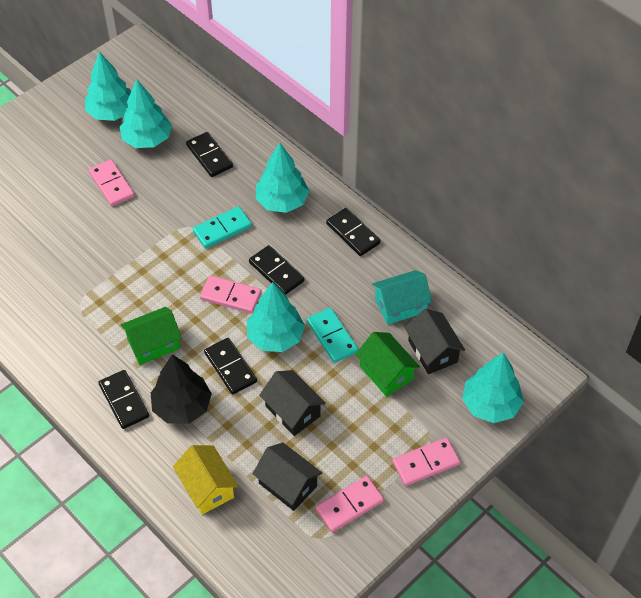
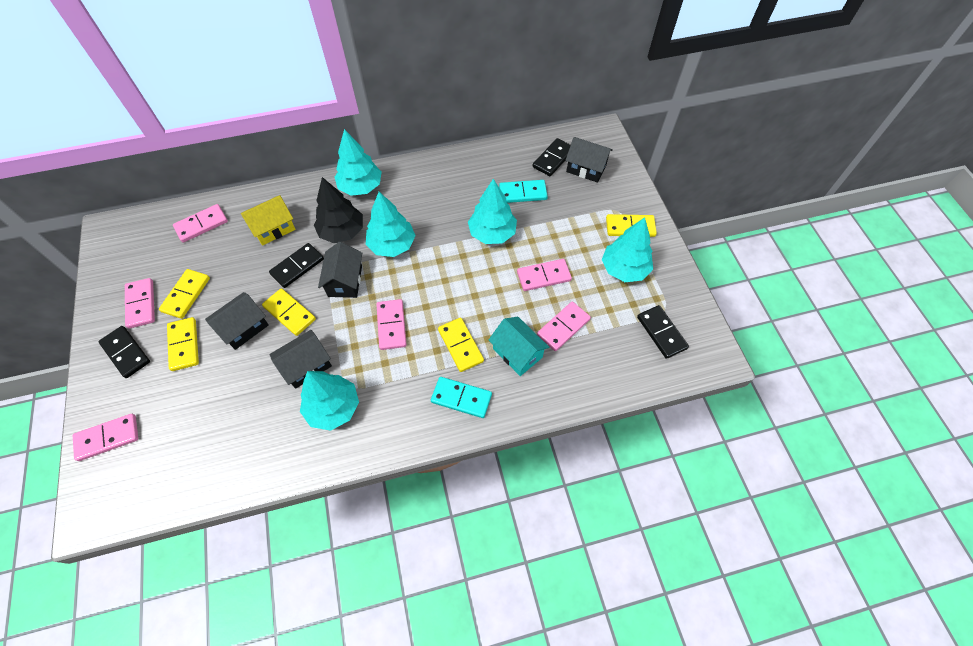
black domino: [98,370,149,429] [186,132,233,177] [204,338,257,395] [249,245,305,294] [326,208,380,256] = 5 -> [98,326,150,378] [269,243,324,288] [533,138,571,176] [637,305,689,359] = 4
black house: [252,442,322,511] [259,370,326,436] [405,309,465,374] = 3 -> [205,292,269,350] [269,330,332,389] [318,242,362,298] [565,137,613,183] = 4
green house: [121,307,182,365] [355,332,420,397] = 2 -> none = 0
pink domino: [89,160,135,206] [200,275,262,313] [315,476,384,532] [392,437,460,486] = 4 -> [73,414,138,461] [125,278,155,329] [173,204,228,242] [376,299,406,350] [517,259,572,291] [537,302,591,351] = 6
yellow domino: none = 0 -> [159,269,210,319] [167,317,199,371] [262,288,316,336] [438,318,484,372] [606,214,657,237] = 5

